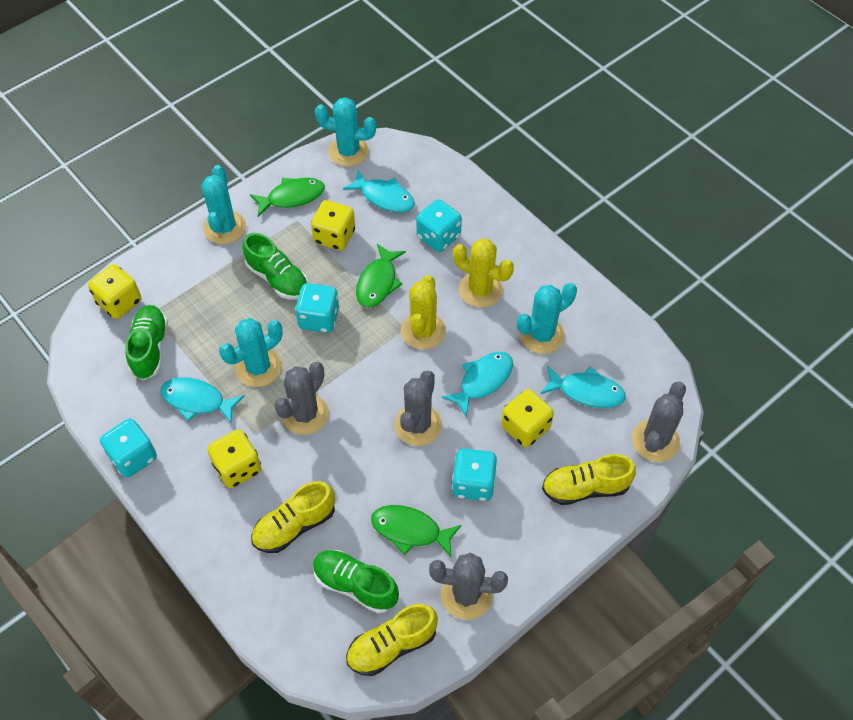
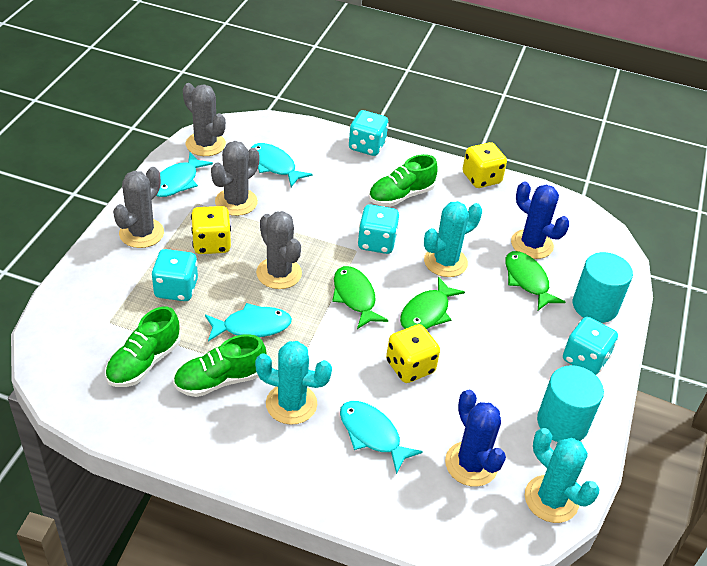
blue cactus: none = 0 -> [445,390,506,487] [511,182,569,259] = 2
turquoise cactus: [201,165,246,244] [219,318,282,387] [315,97,376,167] [517,283,577,354] = 4 -> [255,341,332,425] [424,201,482,277] [525,428,599,523] = 3
turquoise cylinder: none = 0 -> [537,365,604,442] [573,252,633,323] = 2
yellow cactus: [401,275,446,350] [453,238,514,308] = 2 -> none = 0
yellow dice: [88,264,141,319] [207,429,261,488] [311,200,355,251] [501,389,554,447] = 4 -> [191,206,231,254] [386,324,440,383] [462,142,507,188] = 3
yellow shoe: [251,481,335,553] [346,604,438,676] [542,454,636,505] = 3 -> none = 0

